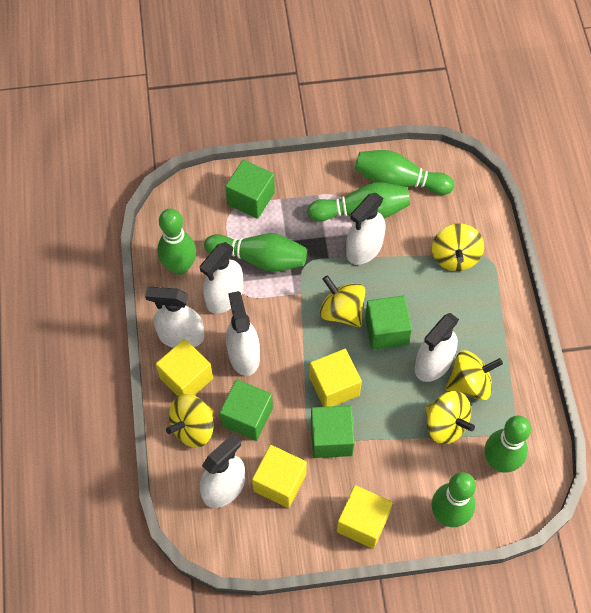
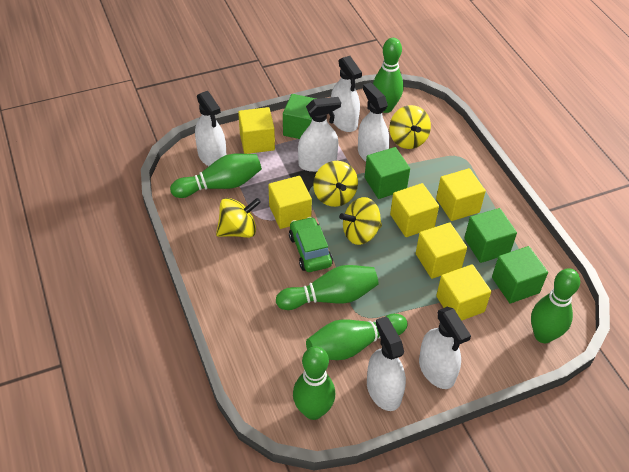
green car: none = 0 -> [289,217,333,272] = 1
yellow cube: [156,339,213,396] [252,445,307,508] [310,349,362,407] [337,485,393,549] = 4 -> [238,107,275,154] [269,176,312,229] [390,183,439,237] [416,222,467,279] [436,168,486,221] [436,264,491,321] = 6
yellow spinning top: [166,394,214,448] [320,275,365,327] [425,391,475,444] [432,223,484,271] [445,350,503,400] = 5 -> [216,198,261,238] [313,161,358,207] [339,197,382,245] [389,105,431,149] = 4

